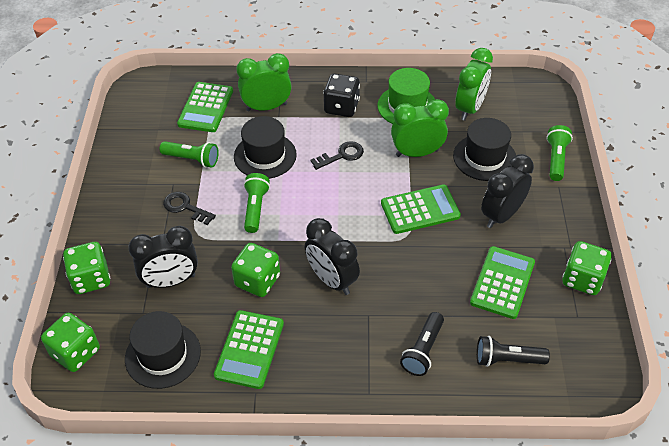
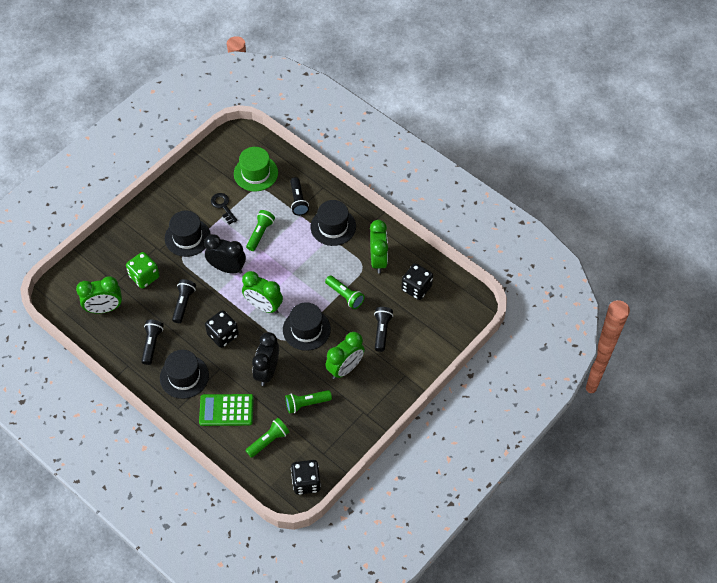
black clock: [129,226,198,288] [305,218,360,295] [481,154,534,228] = 3 -> [204,234,246,274] [252,332,279,386] = 2
black dice: [323,73,360,117] = 1 -> [205,310,239,348] [291,460,321,495] [401,263,433,300] = 3
black flashlight: [400,312,444,376] [477,336,550,367] = 2 -> [141,320,164,365] [172,279,196,323] [290,177,309,216] [374,307,393,352] = 4
black hat: [125,311,201,389] [234,116,297,179] [453,118,516,181] = 3 -> [160,350,209,399] [165,211,211,257] [283,302,331,351] [311,200,356,246] = 4
black key: [163,192,216,225] [310,141,364,170] = 2 -> [211,193,238,225] = 1
green calculator: [177,82,233,132] [214,310,284,389] [381,184,461,234] [470,246,535,319] = 4 -> [199,394,254,426] = 1
green clock: [236,53,292,111] [391,99,449,157] [455,48,493,121] = 3 -> [76,276,122,313] [242,271,283,314] [325,332,365,379] [370,220,388,273] = 4
green dice: [41,313,100,372] [63,242,110,294] [231,243,280,297] [563,241,612,295] = 4 -> [126,252,160,289] = 1
green flashlight: [160,141,219,168] [244,173,270,233] [546,125,573,181] = 3 -> [245,418,289,458] [246,210,275,251] [285,390,332,414] [325,275,365,309] = 4

